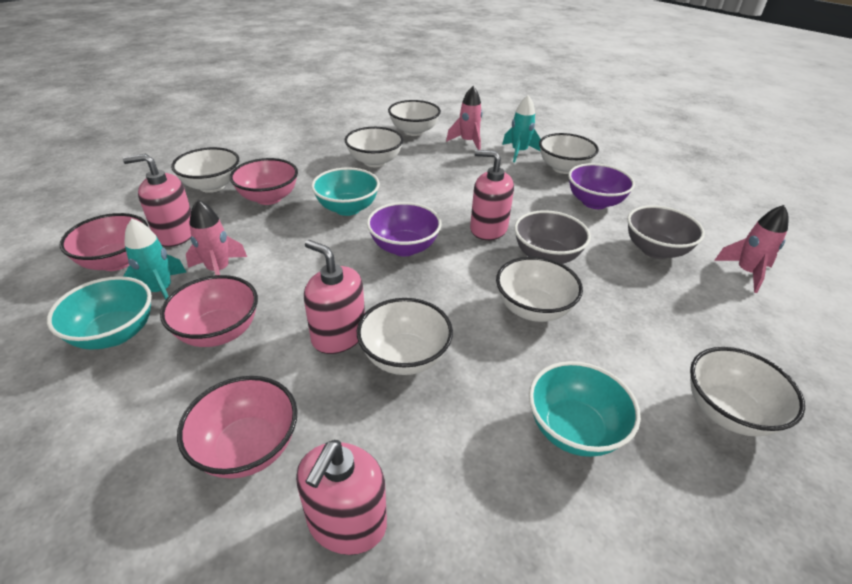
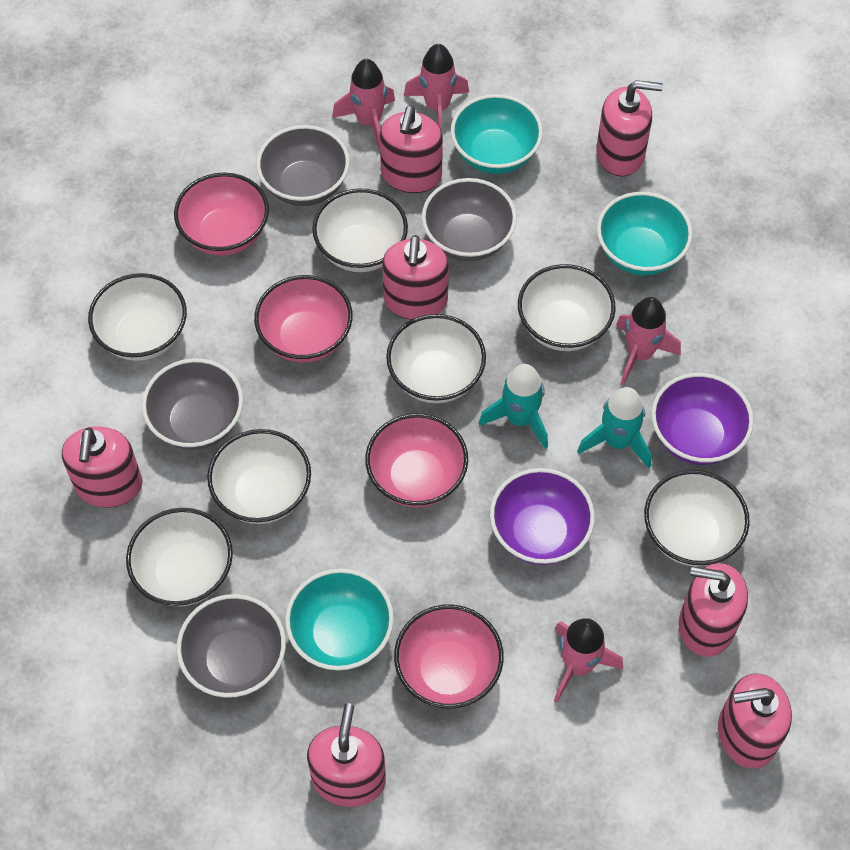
grey bowl: [514,210,591,264] [627,205,705,259] = 2 -> [142,358,243,450] [177,594,286,698] [256,125,350,206] [422,178,517,261] = 4
pink rocket: [186,200,247,275] [446,86,482,150] [714,205,789,293] = 3 -> [332,59,395,151] [404,44,469,133] [554,618,623,703] [616,297,681,386] = 4
pink soap dispenser: [123,154,191,247] [296,440,387,555] [304,240,365,354] [470,150,514,240] = 4 -> [62,426,142,508] [307,703,386,807] [380,106,443,193] [382,235,449,320] [596,80,663,176] [679,563,748,657] [718,674,792,769] = 7

